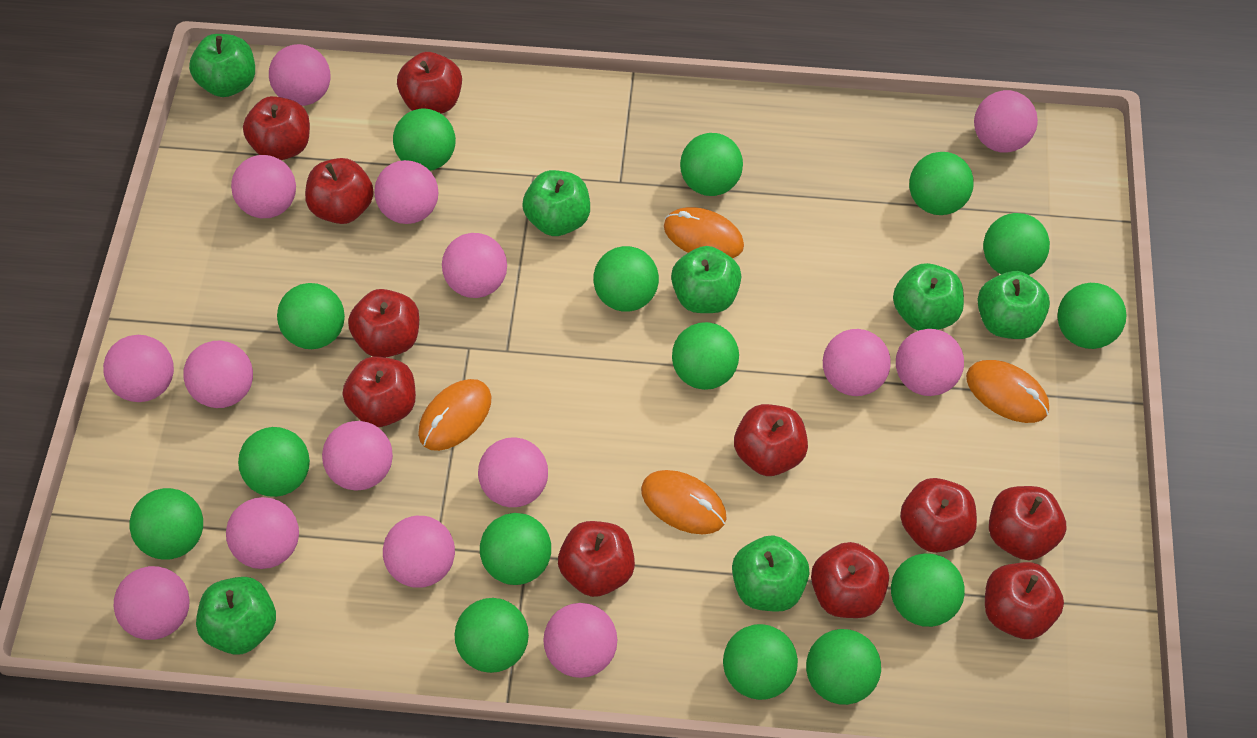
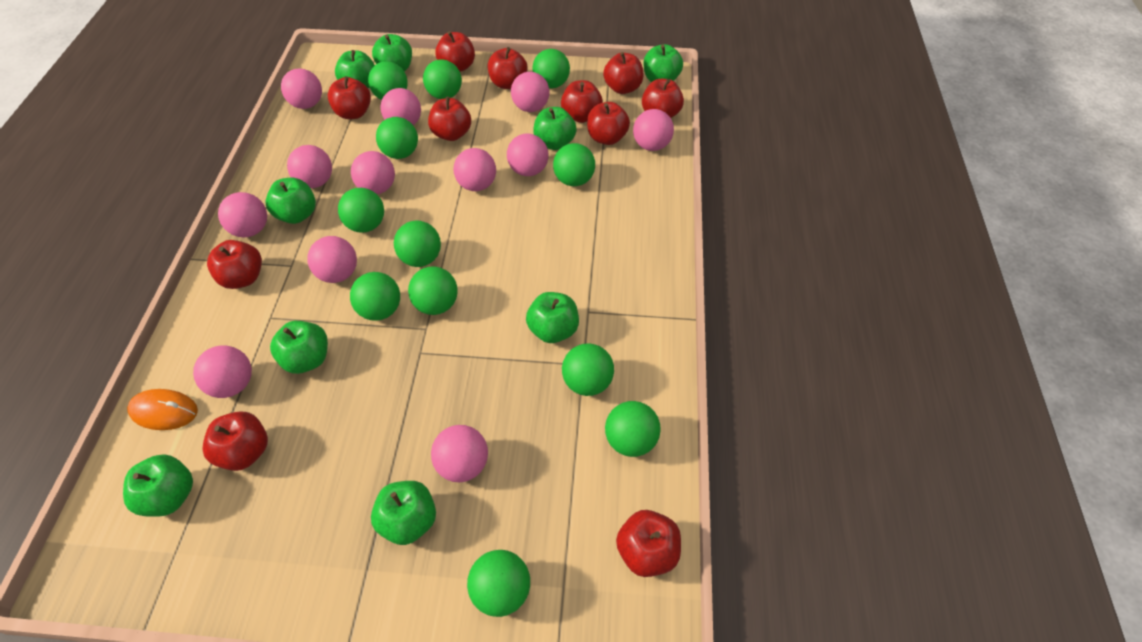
green apple: [189,34,255,97] [196,577,276,655] [522,170,590,236] [671,246,742,313] [732,535,810,612] [893,263,964,331] [977,271,1050,339] = 7 -> [123,454,193,517] [265,178,316,224] [270,321,328,374] [335,50,375,88] [371,481,436,545] [372,34,412,72] [526,292,579,343] [533,107,577,150] [643,44,683,82] = 9
green ball: [130,488,203,560] [238,427,310,497] [277,283,345,349] [393,109,456,171] [454,598,529,673] [480,513,551,585] [593,246,659,312] [672,322,739,390] [680,133,743,196] [723,624,798,700] [806,629,881,705] [891,553,965,627] [909,152,974,215] [983,213,1050,275] [1057,283,1127,349] = 15 -> [338,188,384,233] [350,272,400,321] [368,61,407,100] [376,117,418,159] [394,221,441,267] [408,266,458,315] [423,59,462,99] [467,550,530,617] [532,49,570,88] [553,143,595,186] [562,343,614,396] [605,401,661,457] = 12
orange mouse: [418,379,492,451] [641,470,727,534] [664,207,744,258] [966,360,1049,423] = 4 -> [127,389,198,430] = 1
pink ball: [103,335,174,402] [114,566,190,640] [183,341,253,408] [226,497,299,569] [231,155,296,218] [269,44,331,106] [322,421,393,491] [374,160,439,224] [383,516,455,588] [442,233,507,298] [478,437,548,507] [543,603,617,678] [823,329,891,396] [896,329,964,396] [974,90,1038,153] = 15 -> [193,345,252,398] [218,192,267,237] [281,68,322,109] [287,145,332,188] [307,236,357,283] [351,151,395,194] [380,88,421,125] [431,425,488,482] [453,148,496,191] [507,133,548,176] [511,72,549,112] [633,109,674,151] = 12

